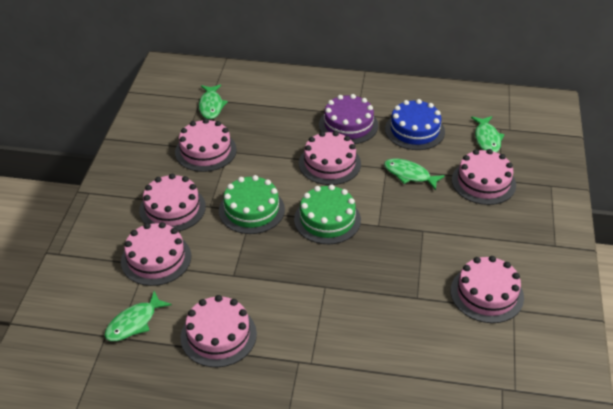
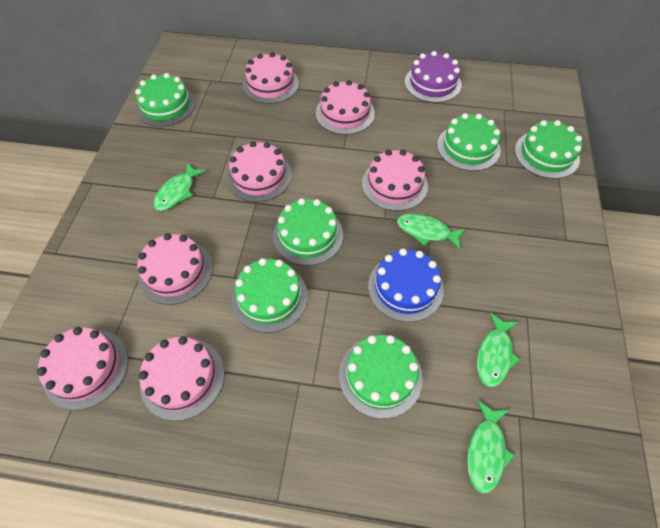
green cake: [219,175,285,234] [294,184,361,244] = 2 -> [135,73,195,127] [232,258,308,333] [273,198,343,266] [339,335,423,419] [437,113,501,171] [515,120,582,179] = 6

